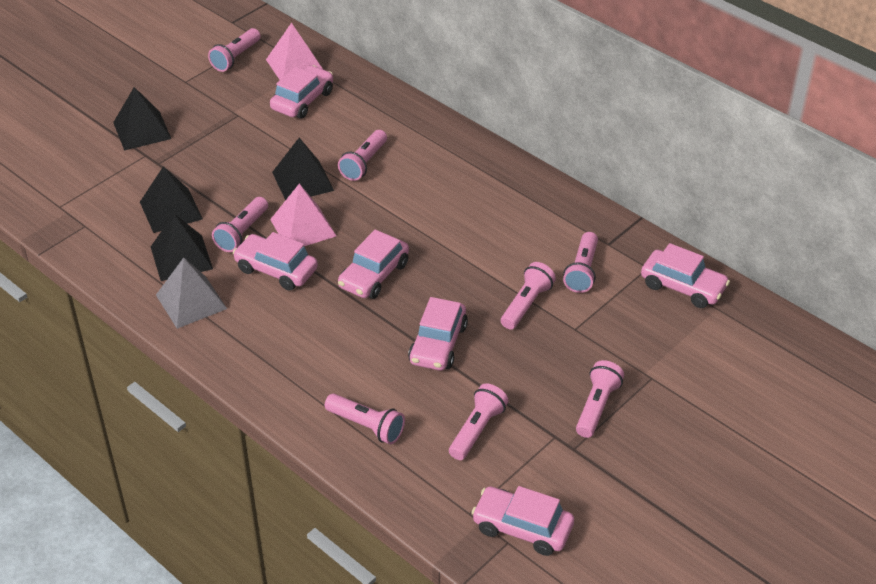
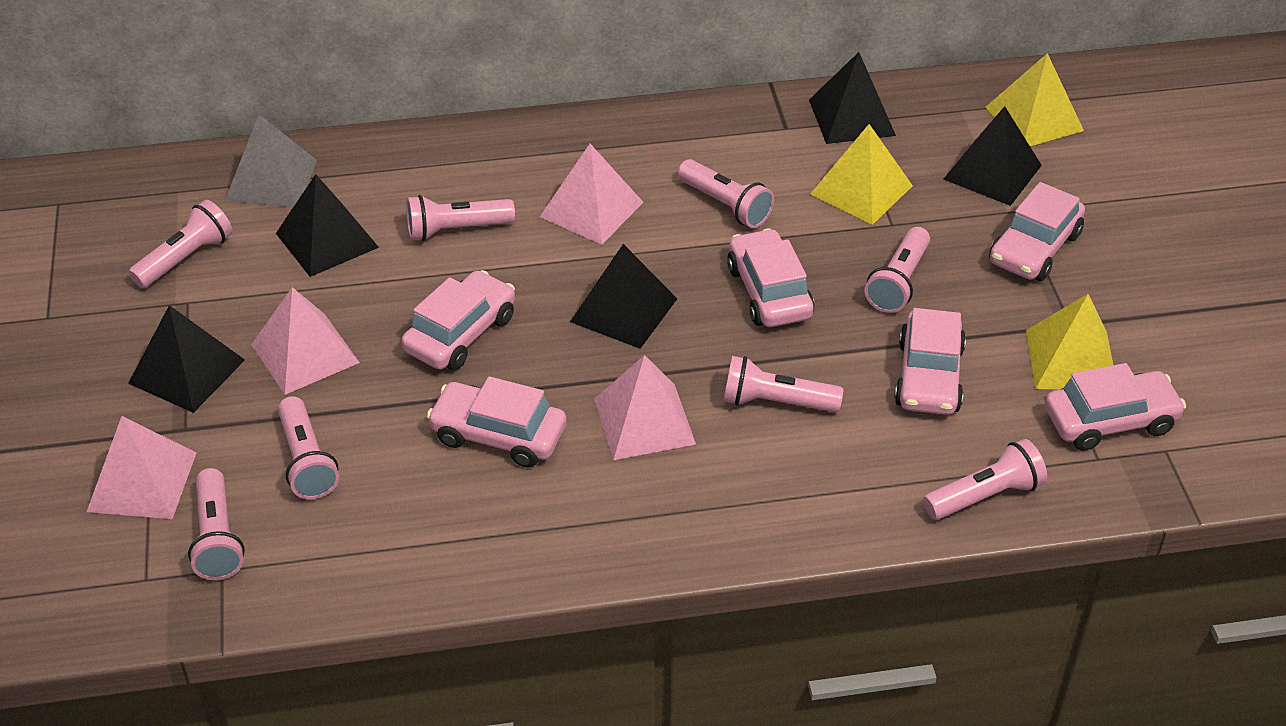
black pyramid: [113,87,171,150] [140,166,203,233] [151,214,213,281] [272,138,334,200] = 4 -> [128,305,245,413] [276,174,379,277] [570,244,677,349] [809,52,896,144] [943,106,1042,206] = 5
pink pyramid: [266,23,323,80] [270,184,336,246] = 2 -> [87,416,196,519] [251,287,360,395] [540,144,644,245] [594,355,696,460] = 4
yellow pyramid: none = 0 -> [810,124,913,225] [986,53,1084,146] [1026,294,1113,390] = 3

